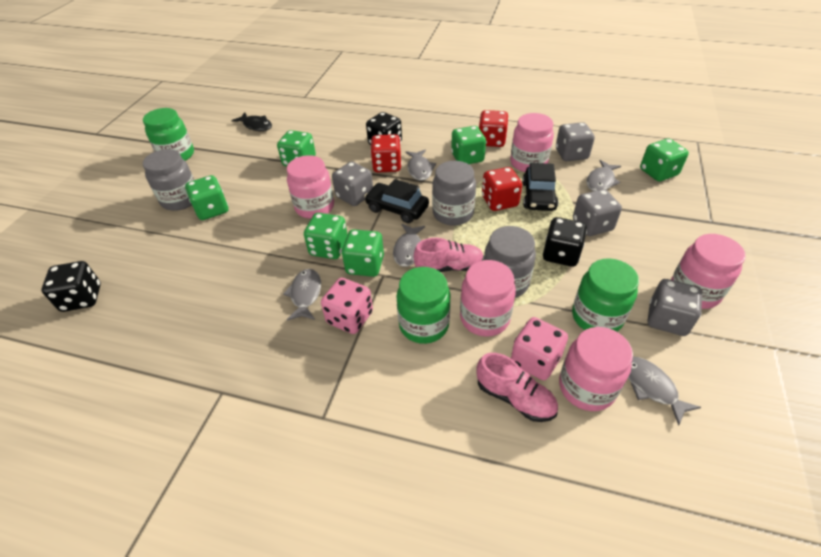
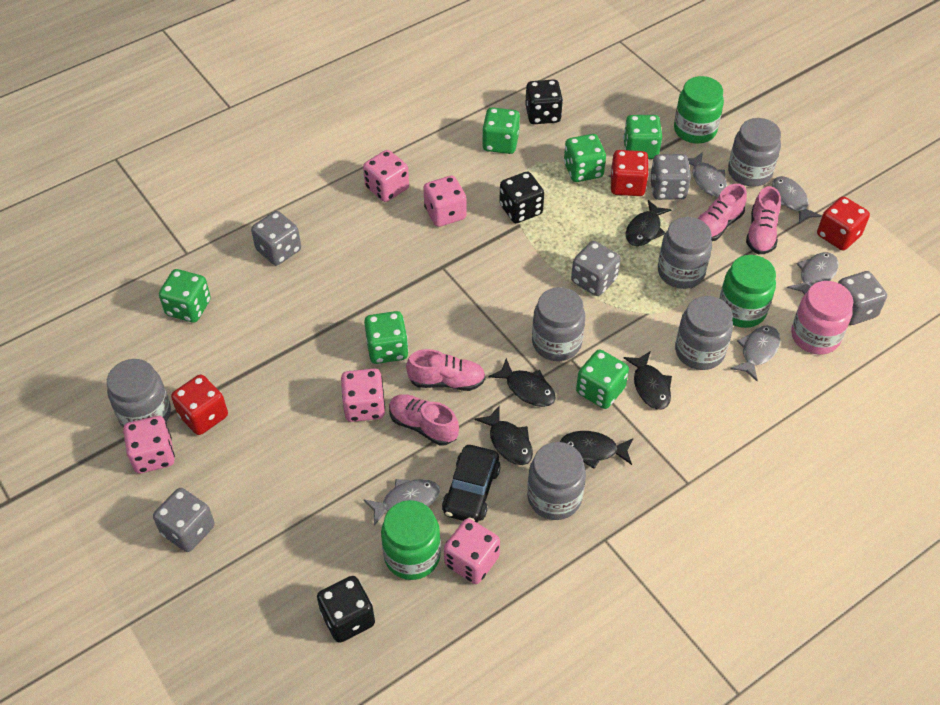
black car: [364,179,429,223] [522,163,558,211] = 2 -> [442,445,501,523] = 1
black fish: [231,113,272,131] = 1 -> [474,406,533,465] [488,358,556,407] [560,431,633,469] [624,351,672,410] [626,200,672,246] = 5
grey dice: [332,161,373,206] [556,122,595,161] [573,189,622,236] [648,279,702,336] = 4 -> [153,488,215,552] [251,211,301,265] [571,241,620,296] [650,154,691,200] [838,271,887,325] = 5
grey jar: [143,149,194,211] [432,161,476,226] [484,226,536,298] = 3 -> [107,359,171,428] [527,442,586,520] [532,287,585,361] [658,217,712,289] [675,296,733,370] [728,118,781,187] = 6
pink dice: [321,278,373,334] [511,317,568,380] = 2 -> [123,416,175,473] [341,368,385,422] [363,150,409,202] [423,176,467,227] [444,519,500,584] = 5
pink jar: [287,155,334,219] [460,260,516,337] [510,113,554,172] [559,327,633,411] [671,234,746,309] = 5 -> [791,281,853,354] = 1
pink shoe: [414,238,484,272] [477,353,558,422] = 2 -> [389,394,459,446] [406,349,486,391] [697,184,747,241] [746,186,781,254] = 4

